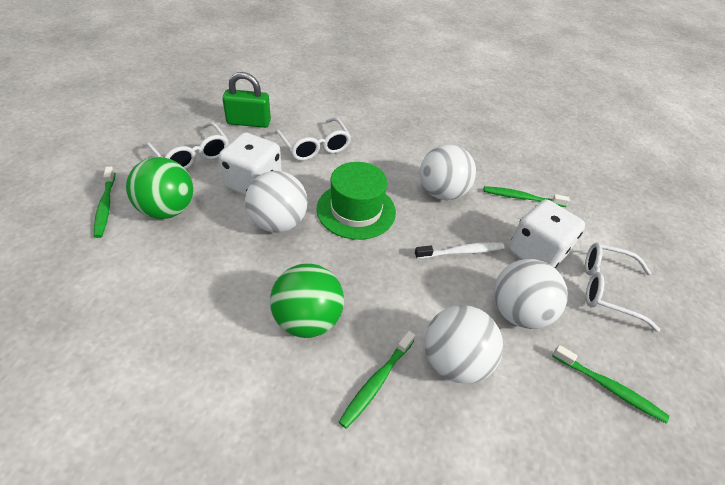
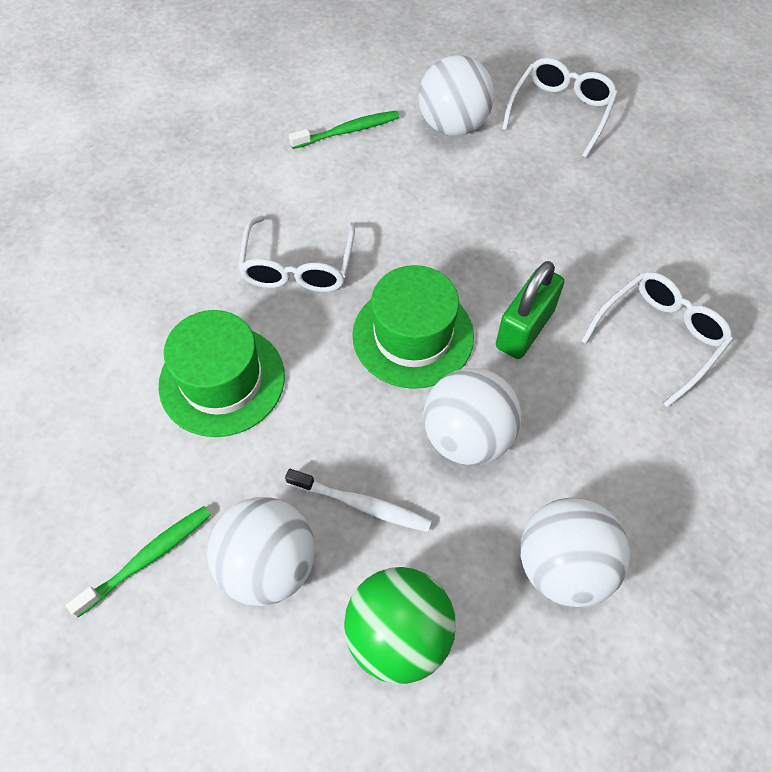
green ball: [126,157,193,219] [270,264,344,338] = 2 -> [344,567,456,684] = 1
green hat: [316,162,396,240] = 1 -> [158,310,285,437] [352,265,474,389] = 2
green toothbrush: [94,167,115,238] [339,331,415,429] [483,186,570,207] [552,345,669,423] = 4 -> [66,506,211,617] [289,110,400,149] = 2
white dice: [219,132,282,195] [509,199,585,268] = 2 -> none = 0

